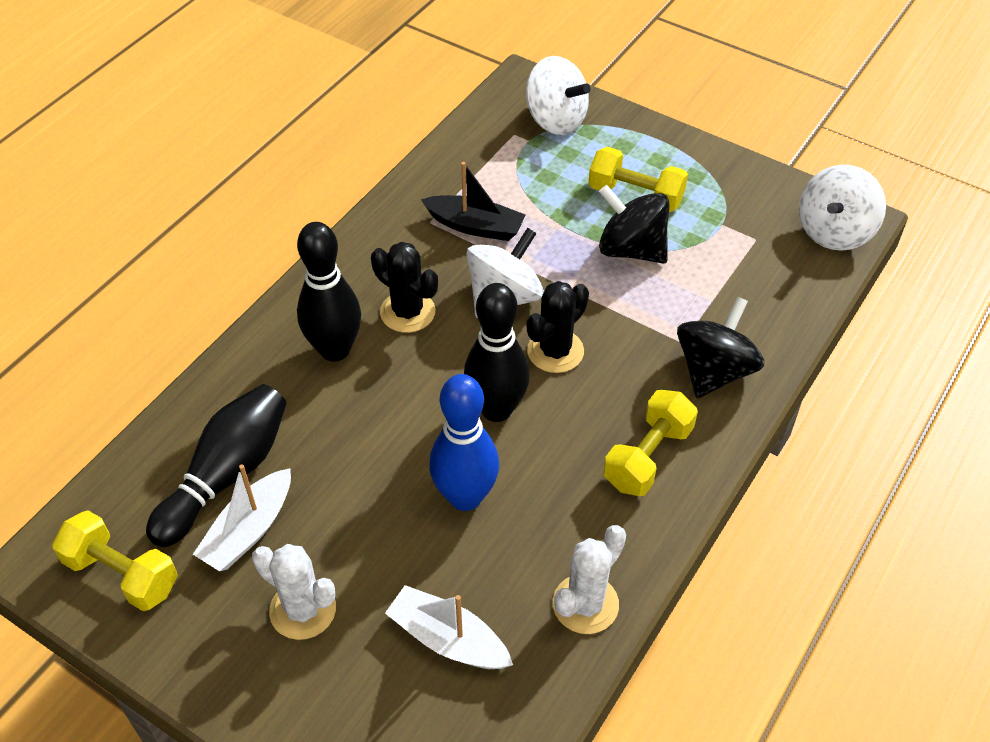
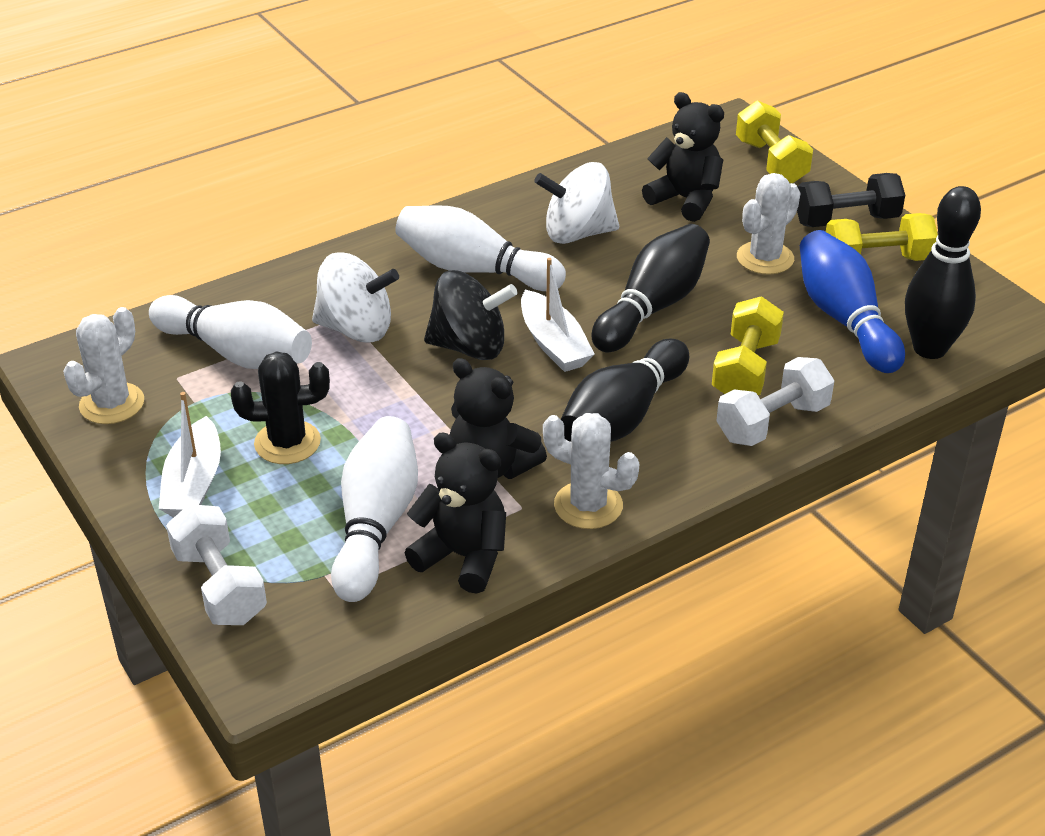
black boat: [421,162,526,241] = 1 -> none = 0
black cactus: [371,242,438,333] [527,281,589,373] = 2 -> [231,351,330,464] = 1
black dumbbell: none = 0 -> [797,173,905,227] = 1
black spinning top: [599,185,670,264] [677,297,764,398] = 2 -> [424,270,517,360] = 1
black teddy bear: none = 0 -> [405,432,506,594] [450,358,547,479] [642,92,724,222] = 3
white bowling pin: none = 0 -> [149,295,312,369] [331,416,418,602] [395,205,566,291] = 3
white cactus: [252,544,336,640] [553,525,626,634] = 2 -> [63,307,144,424] [543,413,639,529] [737,173,800,275] = 3
white dumbbell: none = 0 -> [166,504,267,625] [716,357,835,446] = 2
white spinning top: [467,227,544,318] [526,56,590,135] [799,165,886,251] = 3 -> [312,252,399,343] [534,162,619,244] = 2

